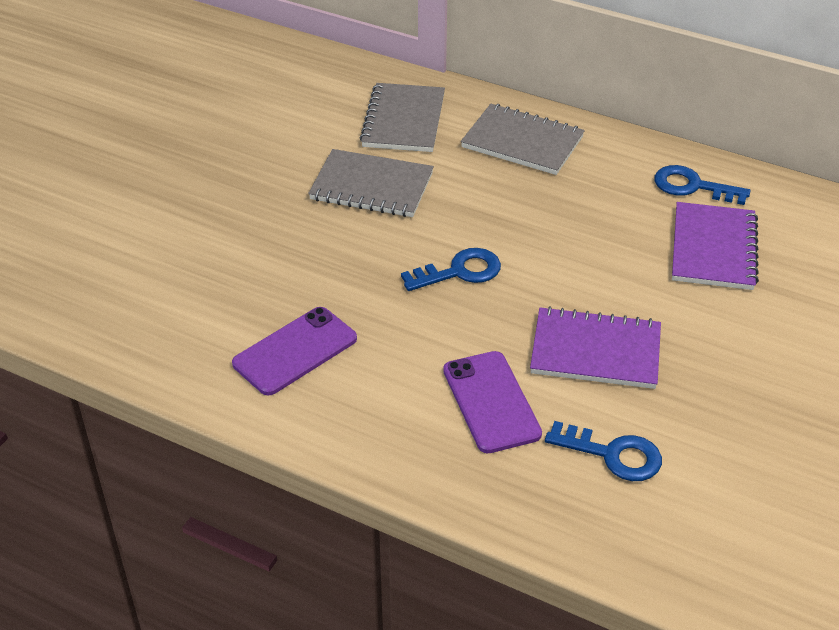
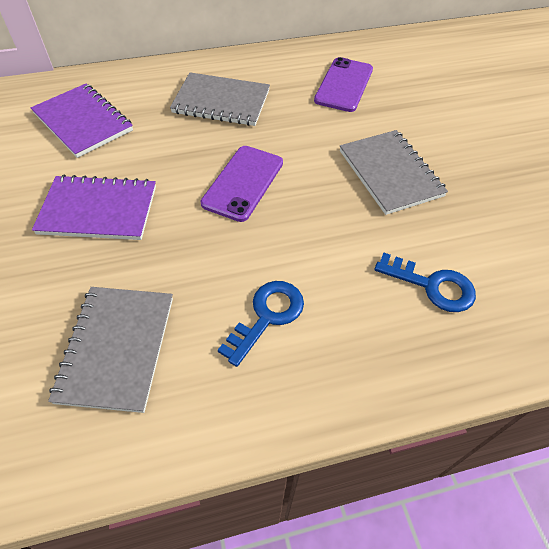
blue key: [401,248,501,291] [545,421,662,481] [655,165,750,205] = 3 -> [218,281,304,367] [375,253,476,312] = 2

